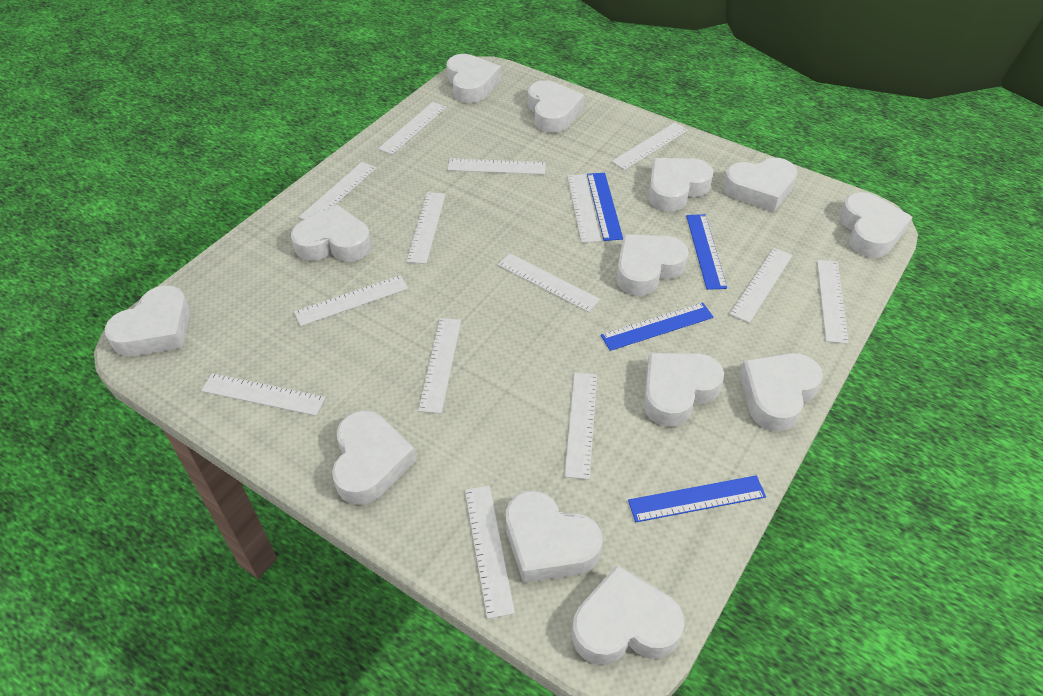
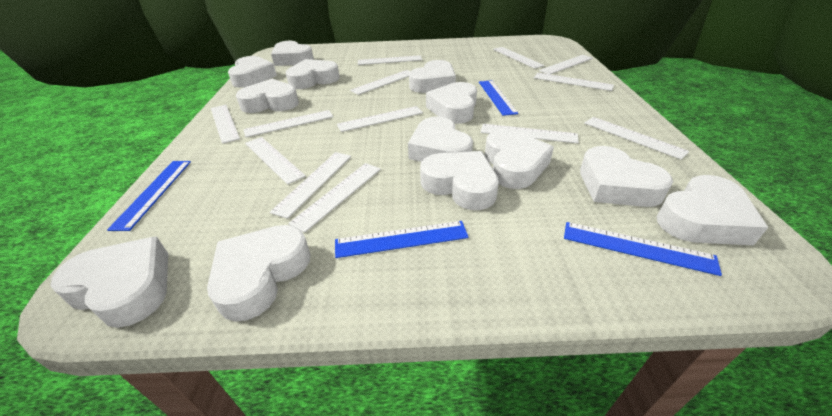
white ruler: [201,373,325,416] [294,275,408,326] [299,162,376,220] [378,102,447,155] [406,192,446,264] [418,318,461,414] [447,159,546,175] [465,486,515,619] [498,253,600,312] [564,373,597,480] [567,174,601,243] [612,123,688,170] [730,248,792,323] [817,260,849,344] = 14 -> [211,105,240,144] [243,110,333,137] [245,137,306,185] [270,152,351,219] [288,163,381,233] [337,106,423,132] [350,70,410,95] [358,55,422,65] [480,124,579,143] [493,47,545,69] [534,73,614,91] [539,55,593,74] [584,117,690,159] = 13

